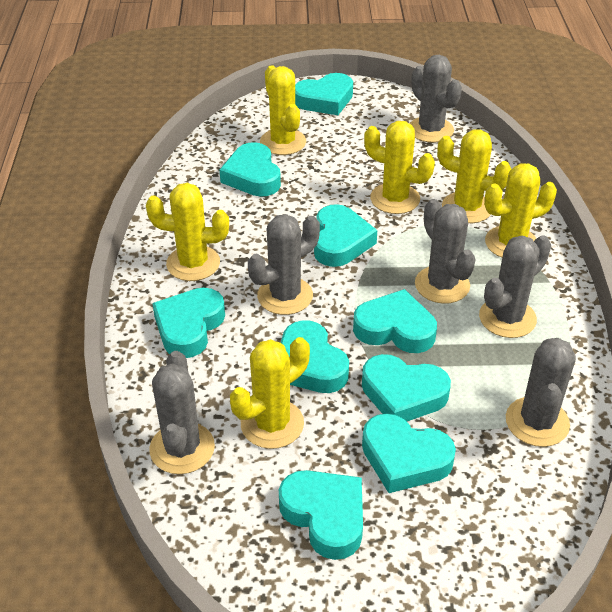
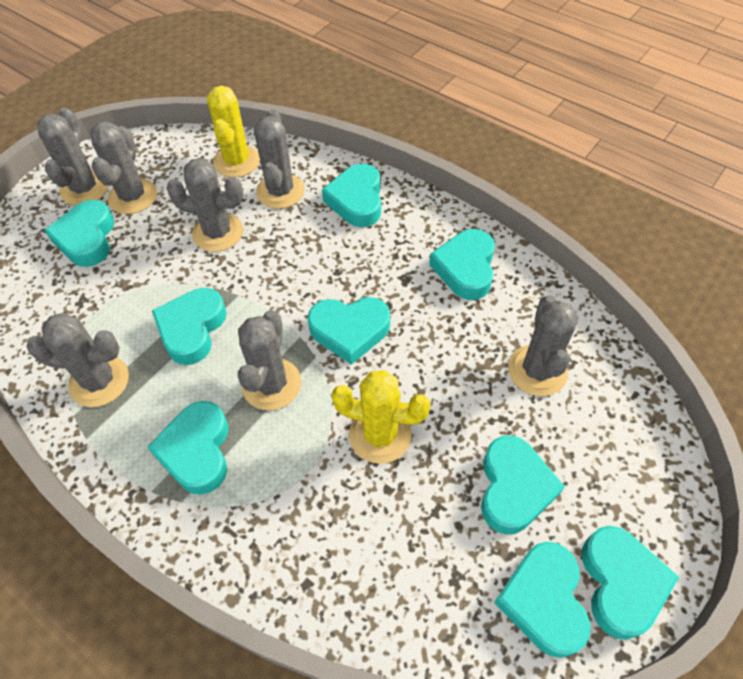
grey cactus: [149,351,215,474] [248,214,320,315] [410,55,462,143] [415,199,476,304] [479,235,551,338] [506,338,576,447] = 6 -> [26,313,129,407] [37,107,109,205] [90,121,157,214] [166,158,244,252] [238,310,301,410] [254,110,305,209] [508,296,578,396] = 7
yellow cactus: [146,183,229,281] [230,337,310,449] [260,65,306,155] [364,121,435,214] [437,130,511,223] [484,163,557,257] = 6 -> [207,86,260,177] [332,370,431,464] = 2

